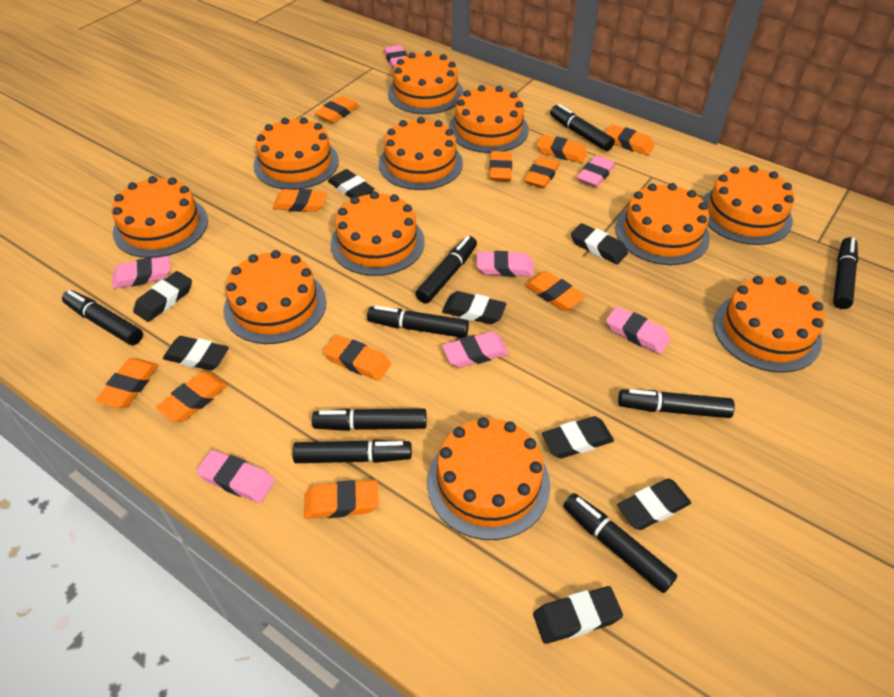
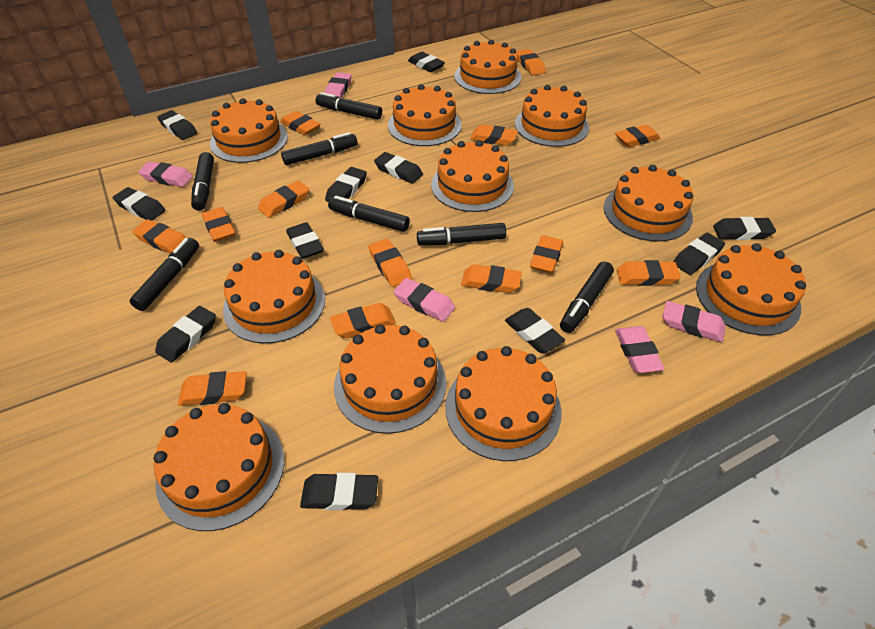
black eraser: [133,271,192,322] [163,336,229,371] [328,169,374,198] [442,291,506,324] [533,586,623,644] [542,416,614,458] [571,223,628,264] [617,479,691,530] = 8 -> [113,187,166,221] [155,306,216,363] [157,110,197,140] [286,222,324,259] [300,473,378,511] [325,167,367,202] [374,152,423,184] [408,52,445,72] [505,308,565,353] [673,233,725,275] [713,217,776,240] = 11
black marker: [62,290,143,345] [292,439,412,463] [312,408,427,431] [367,306,469,338] [415,236,477,304] [550,104,615,151] [563,493,677,593] [618,389,735,418] [833,237,858,309] = 9 -> [130,238,199,311] [191,152,214,211] [281,132,358,165] [315,92,382,120] [328,196,410,232] [417,223,506,245] [560,261,614,333] = 7
orange eraser: [96,358,158,408] [156,372,228,422] [273,189,327,212] [304,480,379,519] [315,96,359,123] [323,335,391,381] [489,151,512,181] [524,156,560,188] [525,271,585,311] [537,135,588,163] [605,124,655,155] = 11 -> [132,219,186,253] [178,371,247,406] [202,207,235,242] [258,181,309,218] [280,111,320,135] [330,303,396,338] [368,239,412,287] [461,264,522,293] [470,125,518,146] [516,49,546,75] [530,235,563,273] [615,125,660,147] [617,260,681,286] = 13
pink eraser: [112,256,170,289] [196,450,275,503] [384,45,408,69] [442,332,509,368] [477,251,534,277] [577,155,615,187] [606,306,670,354] = 7 -> [138,161,193,187] [324,72,351,98] [394,278,455,322] [615,326,665,373] [663,301,726,342] = 5

